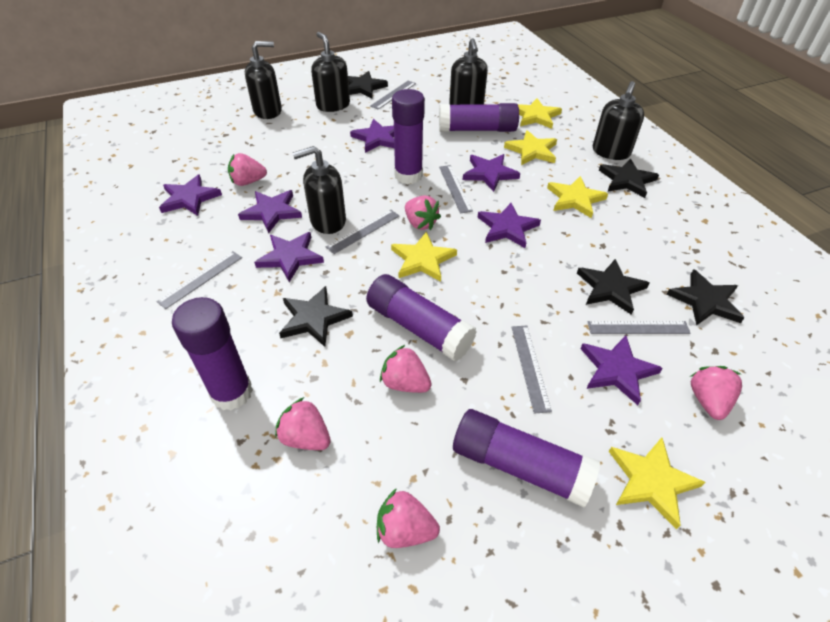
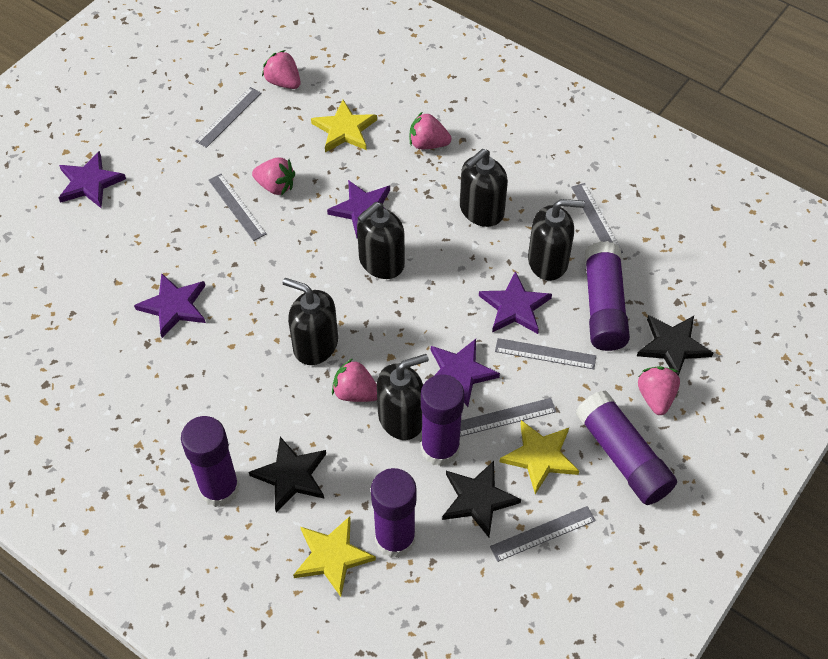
black star: [279,286,353,347] [348,71,388,99] [577,259,649,315] [599,158,659,198] [667,269,744,326] = 5 -> [249,437,326,512] [442,461,521,537] [637,315,713,376] = 3
pink strawberry: [228,153,267,186] [275,397,331,450] [377,488,440,548] [380,345,432,393] [405,196,441,230] [691,366,742,420] = 6 -> [252,158,295,195] [262,50,300,89] [332,358,377,402] [409,112,452,149] [638,366,680,415] = 5
purple star: [159,174,222,216] [238,190,302,233] [254,232,324,282] [350,119,394,153] [463,154,520,192] [477,203,541,248] [580,336,663,405] = 7 -> [59,151,126,208] [134,273,206,338] [327,180,390,238] [431,339,500,407] [479,271,552,334] = 5
yellow star: [391,231,457,282] [504,130,557,165] [518,98,562,129] [547,176,608,218] [609,437,706,530] = 5 -> [293,516,376,597] [311,100,377,152] [500,420,579,494] = 3

